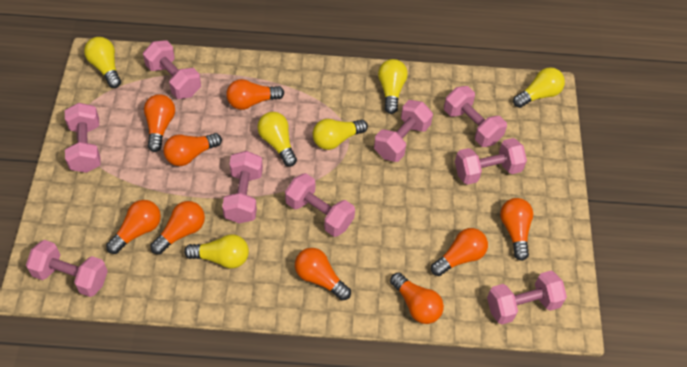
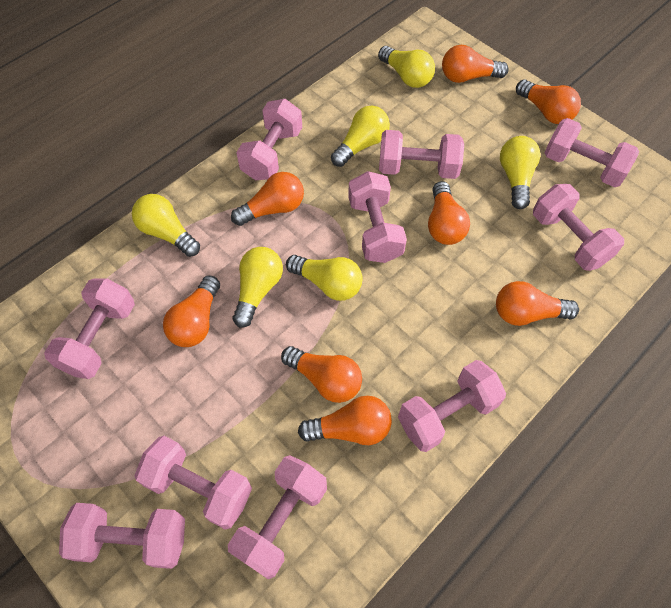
orange light bulb: [106,200,161,254] [144,94,175,152] [150,201,205,255] [163,133,222,166] [226,79,284,110] [295,248,351,301] [390,272,444,324] [431,228,488,276] [500,198,533,261] = 9 -> [163,275,220,347] [231,172,304,226] [281,346,362,403] [298,396,392,445] [428,181,470,245] [442,45,509,83] [496,281,579,326] [516,80,581,124] = 8
pink dumbbell: [26,240,108,297] [65,103,101,173] [143,40,201,99] [222,151,263,224] [285,173,355,237] [374,100,433,162] [444,86,507,147] [455,138,527,185] [487,271,567,324] = 9 -> [44,278,135,379] [59,503,185,569] [134,436,252,529] [228,455,327,579] [236,99,302,180] [348,171,407,263] [379,130,464,179] [398,360,506,452] [533,184,624,271] [545,118,639,187] = 10

